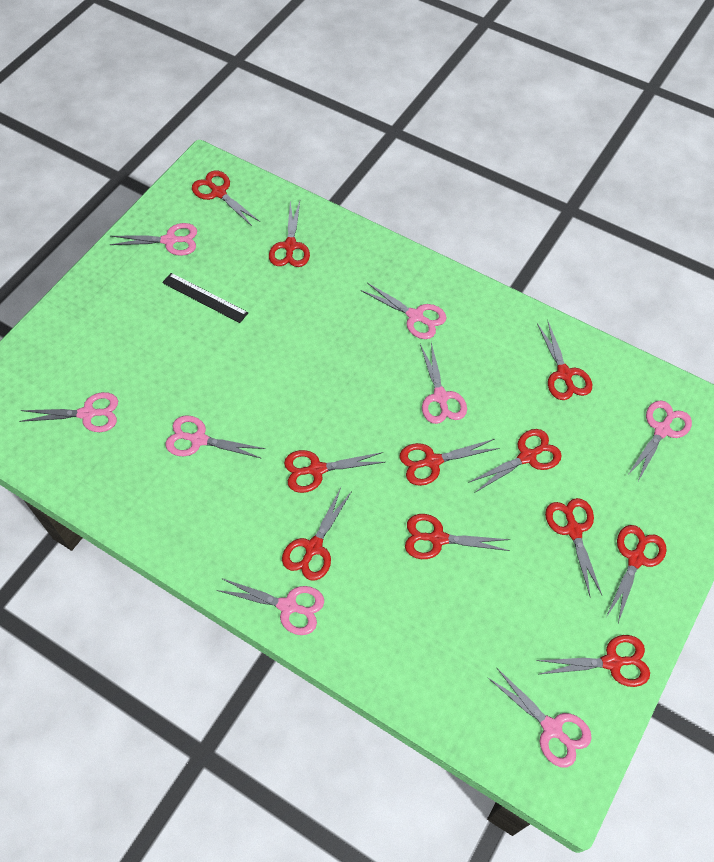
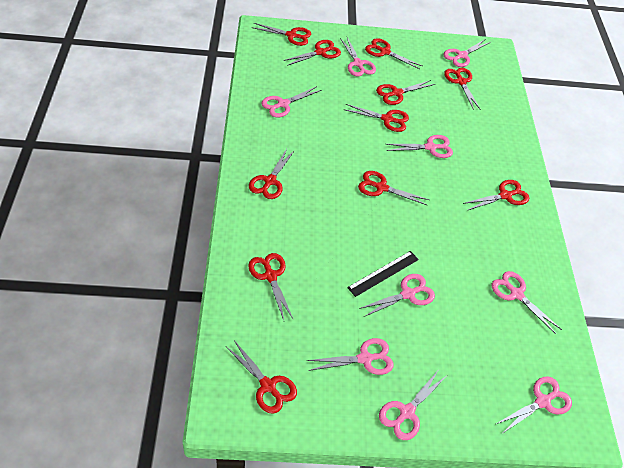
pink scissors: [20,392,118,432] [109,223,197,256] [166,415,265,459] [217,578,324,635] [361,283,447,339] [420,343,467,424] [487,667,592,768] [627,400,692,481] = 8 -> [261,86,322,118] [307,338,394,375] [340,37,376,77] [359,274,435,317] [379,371,446,440] [386,135,453,158] [444,40,491,67] [492,271,562,334] [496,377,572,433] = 9

